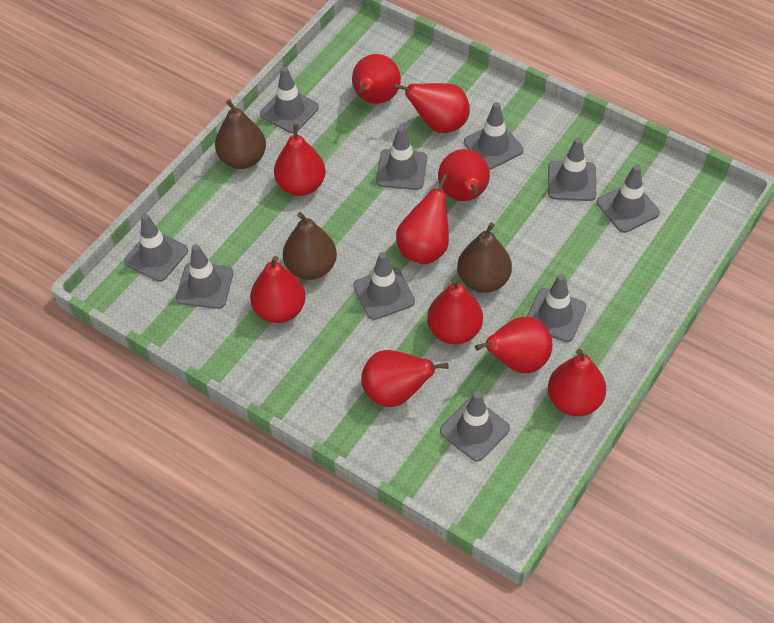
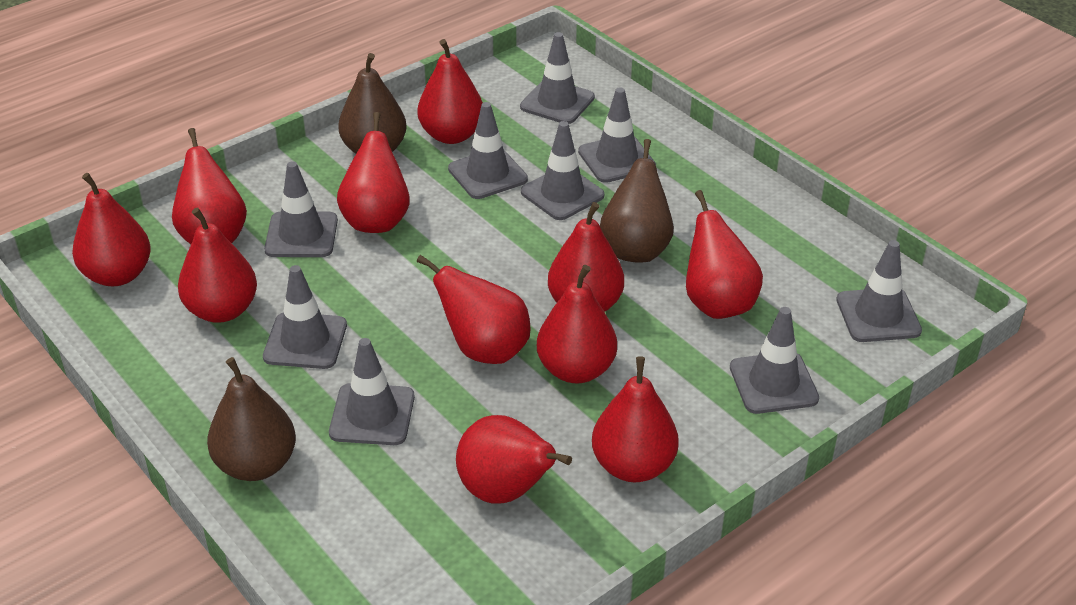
grey traffic cone: [124,214,188,282] [176,244,233,309] [260,67,319,133] [353,252,415,320] [376,126,427,190] [440,392,510,462] [464,102,524,170] [527,274,586,342] [548,138,596,201] [597,165,660,233] = 10 -> [263,265,347,369] [264,161,338,257] [329,338,415,445] [448,102,528,199] [520,32,595,124] [521,121,604,220] [578,87,656,183] [730,307,819,414] [836,240,922,342] = 9
red pear: [250,256,305,323] [274,124,326,196] [352,54,401,104] [361,350,449,407] [393,83,470,133] [396,174,449,264] [427,279,483,344] [438,149,490,201] [475,317,553,373] [548,349,606,416] = 10 -> [72,173,151,286] [172,128,247,244] [178,208,257,323] [337,112,409,233] [417,39,483,144] [417,255,531,364] [456,415,572,504] [537,265,617,383] [548,202,624,312] [592,356,679,482] [686,190,763,319] = 11

